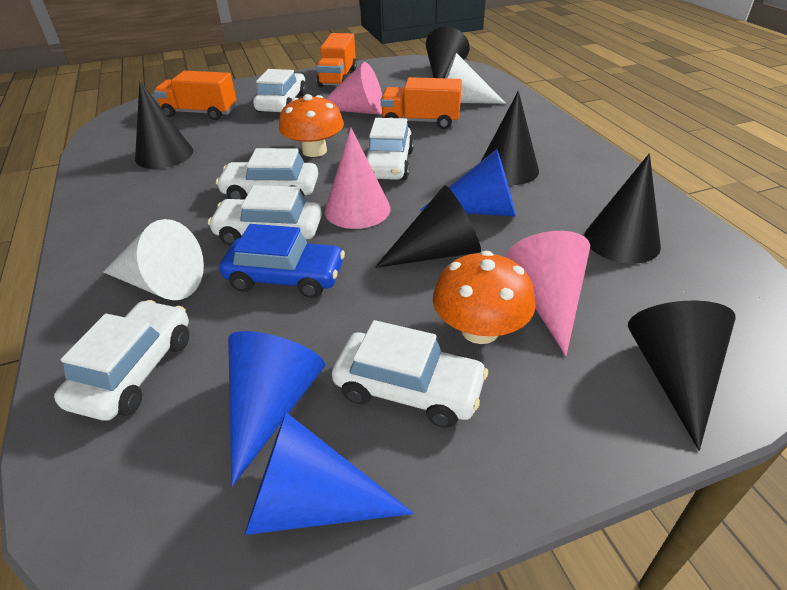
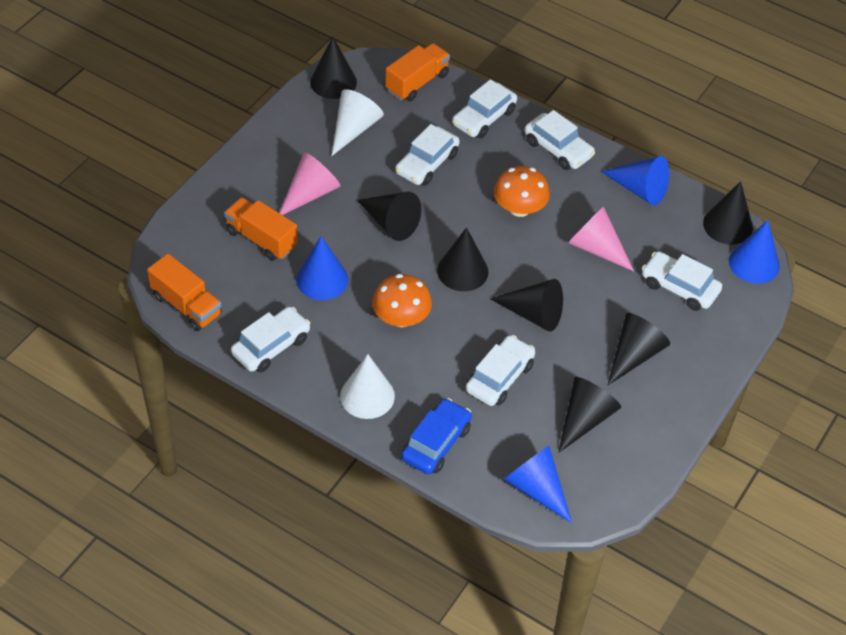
black cone: [135,81,193,169] [375,185,481,268] [426,27,470,78] [481,91,539,185] [584,153,661,264] [628,300,736,451] = 6 -> [310,36,357,99] [357,191,421,241] [437,227,488,291] [490,279,563,332] [558,377,621,453] [608,313,670,385] [703,181,753,245] = 7
blue cone: [228,331,325,487] [245,412,414,535] [421,149,516,217] = 3 -> [296,236,348,300] [504,446,572,523] [601,156,669,205] [729,220,780,284] = 4
pink cone: [325,62,382,115] [325,128,391,229] [506,231,590,356] = 3 -> [279,152,340,215] [568,206,634,271] = 2

